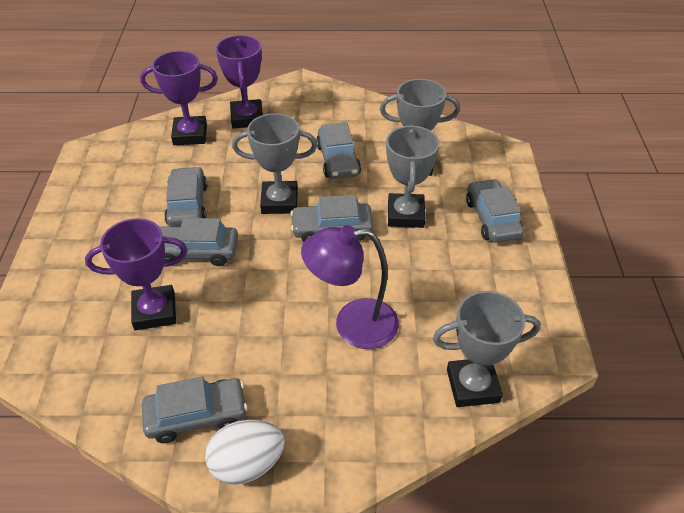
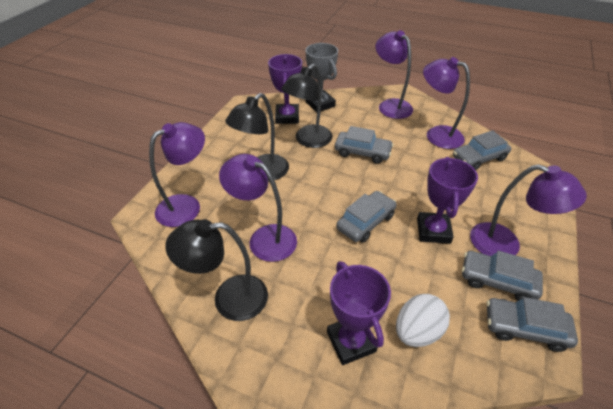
black lamp: none = 0 -> [165,219,268,321] [225,93,289,181] [281,64,332,148] = 3
grey car: [142,376,248,443] [160,218,238,266] [164,167,207,227] [290,195,373,242] [316,122,361,179] [466,179,524,242] = 6 -> [335,126,394,164] [336,191,396,243] [453,130,511,170] [462,251,543,301] [486,297,578,352] = 5
grey trophy: [232,113,317,214] [380,79,460,176] [386,125,440,228] [433,291,541,407] = 4 -> [306,43,338,113] = 1
purple lamp: [301,225,399,349] = 1 -> [149,122,205,227] [219,154,297,262] [375,30,413,119] [423,57,470,149] [470,164,587,256] = 5

